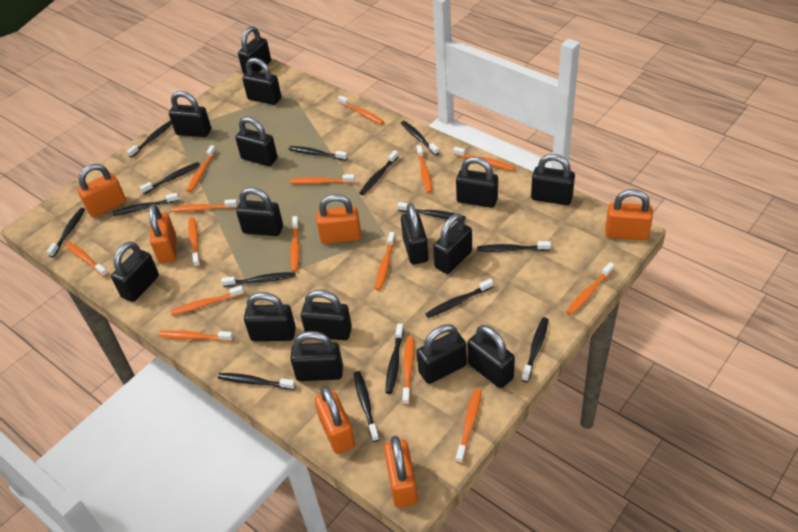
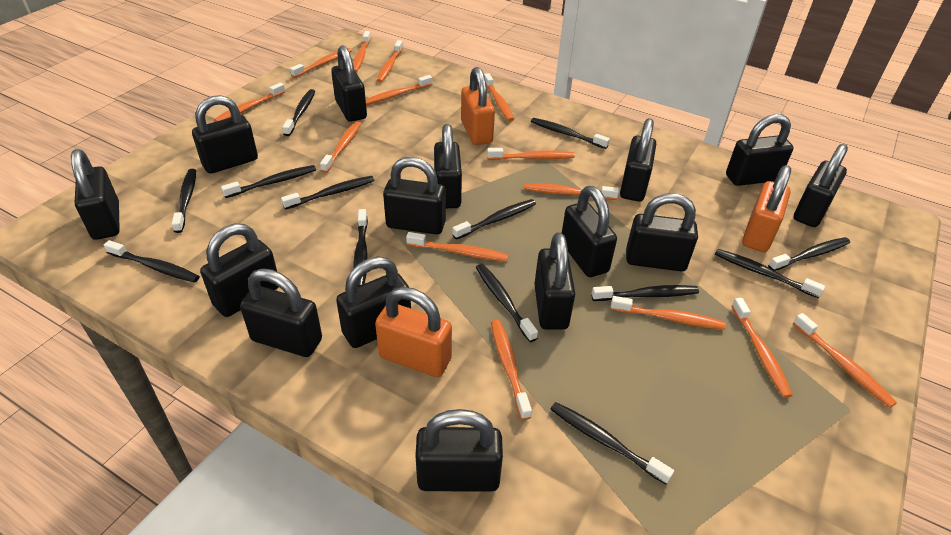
black toothbrush: [47,208,85,257] [113,193,179,216] [127,121,172,158] [140,162,200,194] [218,373,296,390] [222,272,296,287] [288,146,348,161] [354,371,379,442] [359,150,399,195] [385,323,404,394] [398,202,466,221] [401,121,439,155] [425,279,493,318] [477,241,551,252] [521,317,549,382] = 15 -> [104,240,200,283] [172,169,196,233] [221,165,316,198] [281,176,374,210] [282,89,315,136] [354,209,368,287] [452,199,536,240] [476,264,538,342] [531,118,610,149] [550,402,674,484] [592,285,699,301] [715,249,825,298] [768,237,850,271] = 13
orange padlock: [77,164,126,217] [149,204,176,263] [315,386,355,454] [316,194,361,244] [384,436,418,508] [605,189,653,240] = 6 -> [375,287,452,377] [461,67,495,145] [742,165,791,252] = 3
orange toothbrush: [65,242,108,277] [159,330,233,342] [170,285,244,316] [171,199,238,212] [187,145,216,192] [188,217,201,267] [290,174,355,184] [290,216,300,272] [338,96,384,125] [375,232,396,290] [402,336,414,405] [417,145,432,193] [453,147,515,171] [456,388,482,464] [566,262,614,315] = 15 -> [214,82,285,122] [290,48,352,78] [320,121,361,173] [353,31,371,72] [366,75,432,105] [377,40,403,83] [406,232,509,262] [484,73,514,121] [487,148,575,160] [491,320,532,420] [524,183,619,200] [611,296,726,330] [732,298,793,398] [793,313,897,408] = 14

